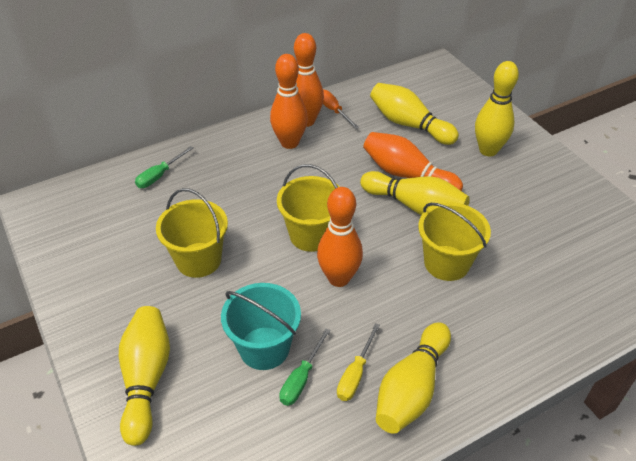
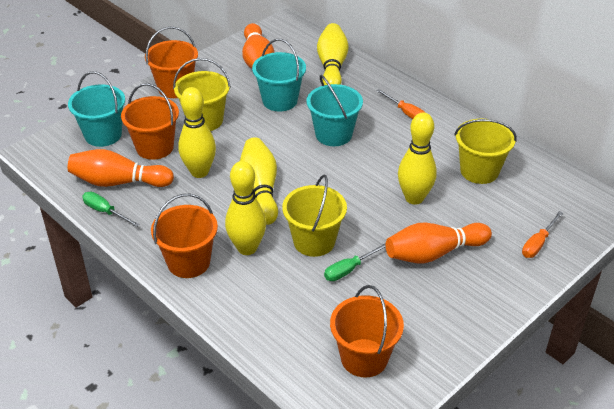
orange bowling pin: [270,54,308,149] [294,33,324,127] [317,187,363,287] [363,132,463,191] = 4 -> [68,149,174,187] [242,23,274,69] [386,223,492,264] = 3
orange bucket: none = 0 -> [121,83,179,160] [145,26,198,98] [151,194,218,278] [330,285,404,377] = 4
orange screwdriver: [323,90,359,129] = 1 -> [376,89,426,119] [522,211,563,258] = 2
turquoise bucket: [221,283,301,370] = 1 -> [68,71,125,147] [252,39,306,112] [306,75,363,146] = 3
yellow screwdriver: [337,323,380,401] = 1 -> none = 0

